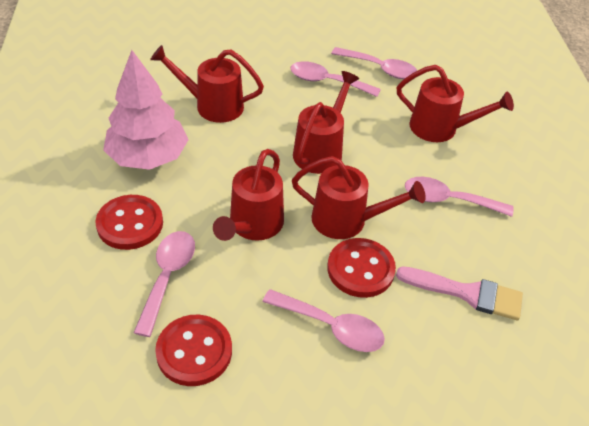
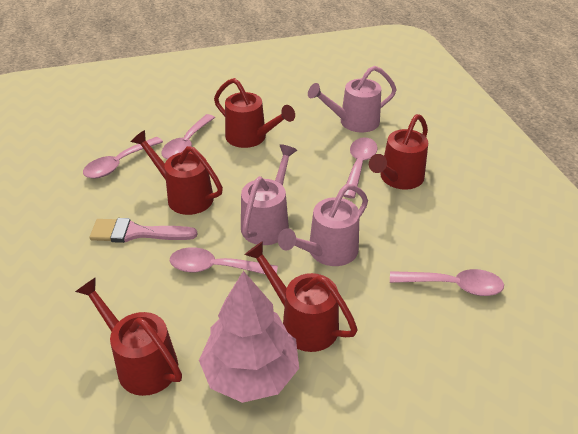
pink watering can: none = 0 -> [241,144,297,245] [278,184,368,266] [308,66,397,132] = 3
red button: [96,195,163,250] [155,315,232,386] [327,238,396,298] = 3 -> none = 0

